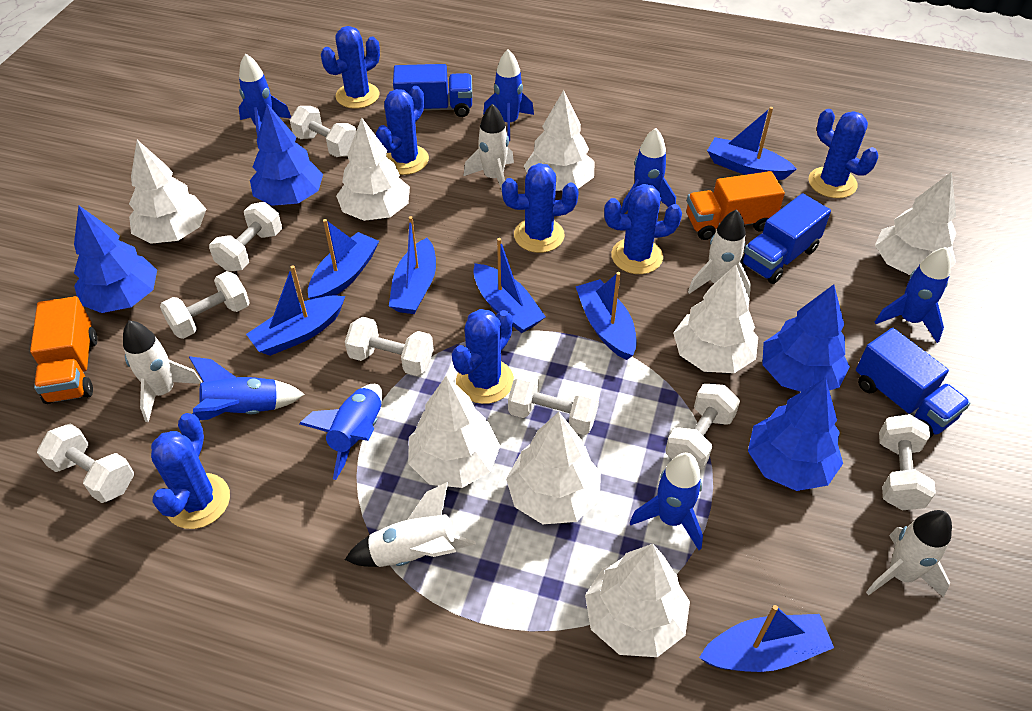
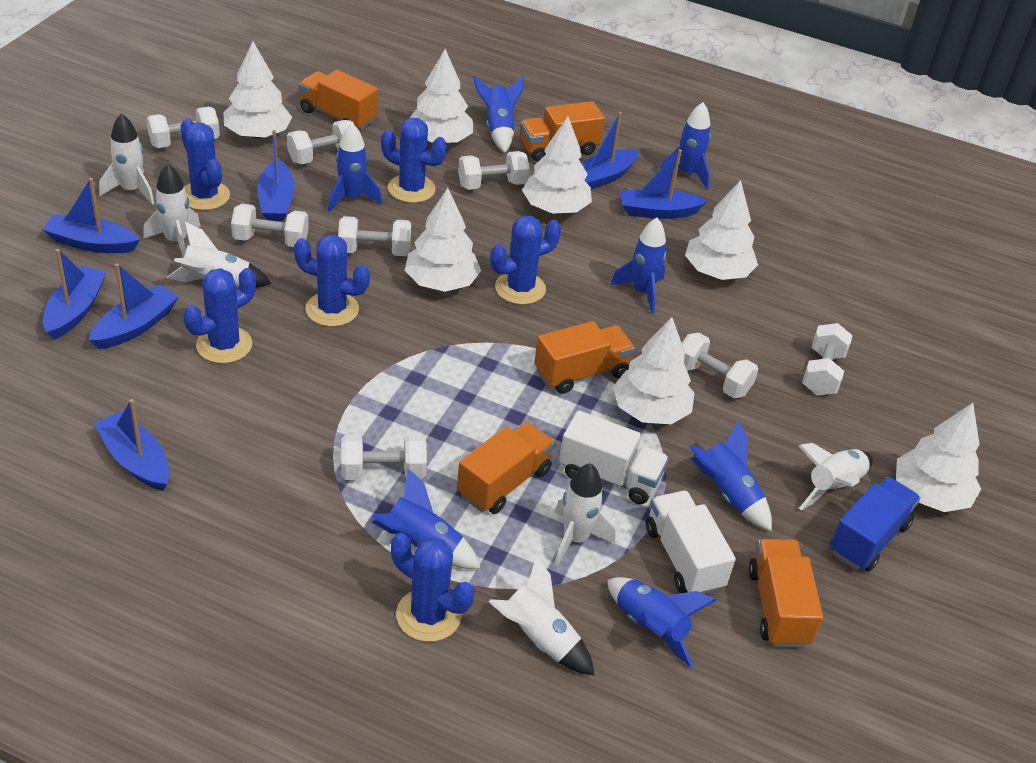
blue cactus: [151,413,230,529] [321,26,380,109] [376,86,429,175] [452,309,514,404] [502,163,579,253] [604,184,682,274] [809,109,878,198] = 7 -> [180,119,230,210] [183,268,256,363] [294,235,370,327] [381,118,447,203] [391,533,474,642] [490,216,561,305] = 6
blue tree: [74,206,157,313] [250,104,323,206] [748,378,843,491] [762,284,850,392] = 4 -> none = 0
blue truck: [393,64,472,117] [741,193,831,284] [856,328,970,437] = 3 -> [830,477,921,572] = 1
orange truck: [30,296,97,404] [686,171,785,240] = 2 -> [299,70,378,130] [457,422,555,514] [520,101,605,162] [534,321,635,394] [748,539,823,647] = 5
white rocket: [123,320,202,422] [345,482,476,567] [464,104,514,191] [688,209,751,298] [866,510,952,598] = 5 -> [99,113,154,205] [143,164,201,257] [167,222,271,288] [489,556,594,675] [555,463,615,566] [799,443,873,511] = 6
white tree: [129,140,206,244] [336,118,410,221] [408,375,500,488] [506,412,601,524] [524,90,595,191] [585,544,690,657] [673,265,758,373] [875,172,956,275] = 8 -> [223,42,292,138] [405,188,481,292] [410,49,473,143] [522,117,592,214] [613,317,695,424] [685,180,758,280] [896,403,981,512] = 7
white truck: none = 0 -> [559,410,669,504] [646,491,736,594] = 2

